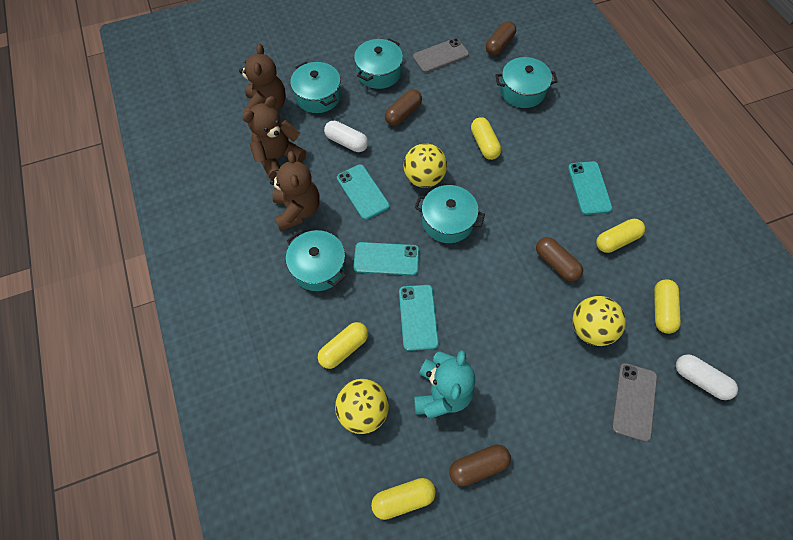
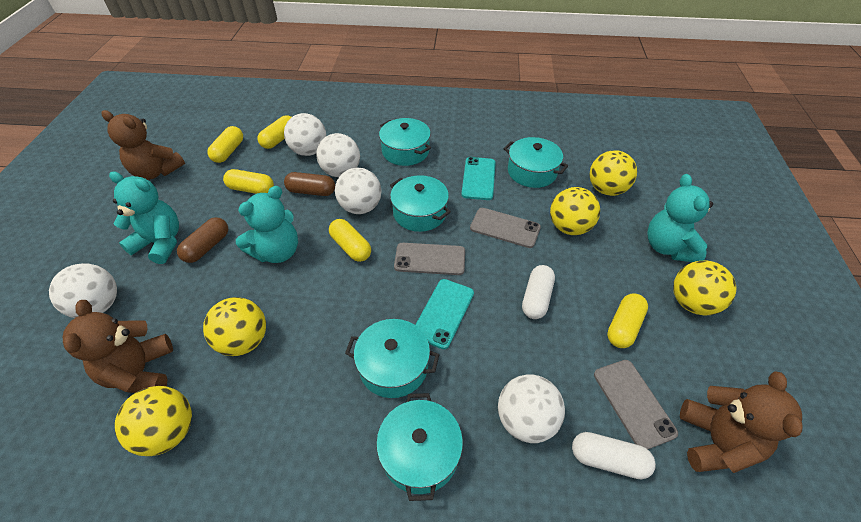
brown capsule: [385,89,422,126] [449,445,511,487] [486,21,516,56] [536,237,583,281] = 4 -> [177,217,228,263] [284,172,335,196] = 2
grey phone: [413,38,469,73] [612,363,657,442] = 2 -> [394,243,465,275] [470,208,541,248] [594,360,678,449] = 3
turquoise phone: [337,164,390,220] [353,242,419,276] [399,285,439,351] [568,161,613,215] = 4 -> [415,279,474,349] [461,157,496,200] = 2
turquoise teddy bear: [414,350,475,419] = 1 -> [109,171,179,264] [236,186,298,263] [647,174,713,262] = 3
white ball: none = 0 -> [49,263,117,318] [284,113,326,156] [316,133,360,177] [335,168,382,214] [498,374,565,443] = 5
yellow ball: [335,379,389,434] [404,143,447,188] [572,296,626,346] = 3 -> [115,386,192,456] [203,297,266,356] [550,187,600,235] [590,150,637,196] [673,260,737,316] = 5

